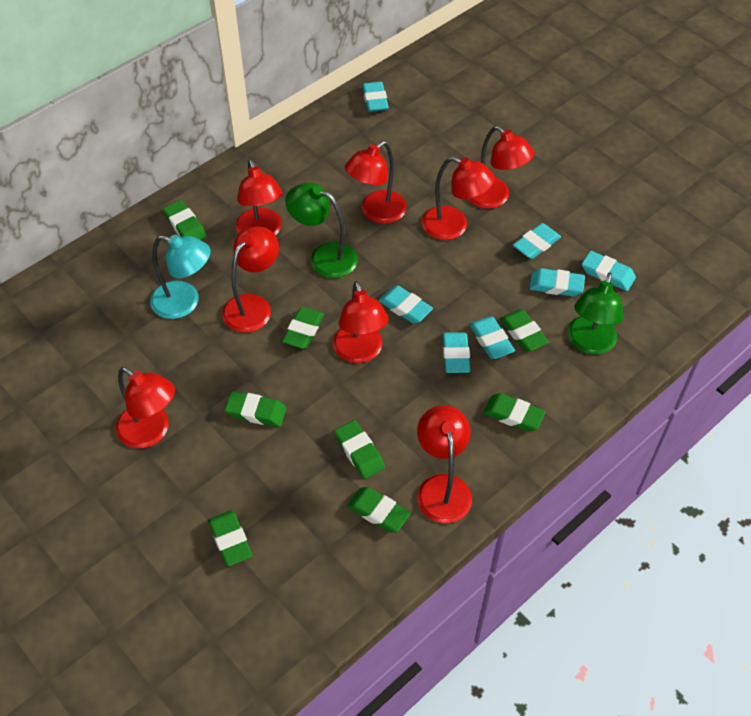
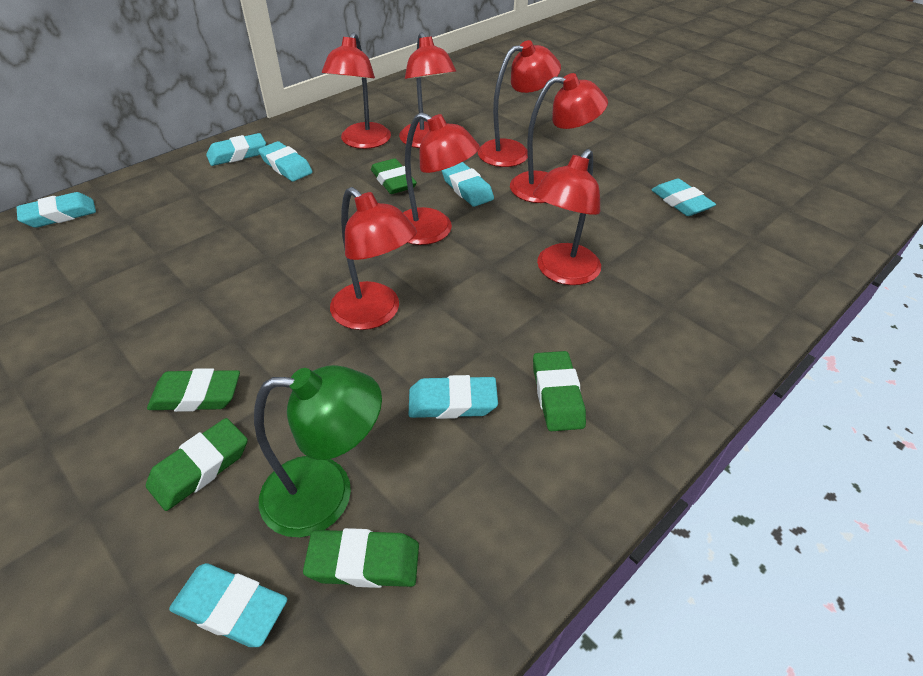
green eraser: [163,200,206,240] [208,510,252,566] [225,391,287,427] [282,307,324,349] [334,420,385,479] [347,487,411,533] [483,393,545,432] [500,310,549,351] = 8 -> [146,418,248,511] [147,368,240,412] [303,528,419,588] [371,158,417,194] [533,351,586,431] = 5
green lamp: [285,183,358,278] [567,272,624,355] = 2 -> [254,365,382,537] = 1
red lamp: [116,367,175,448] [222,227,279,333] [236,159,282,236] [333,281,389,363] [345,141,407,224] [417,405,472,523] [422,157,495,240] [468,126,534,209] = 8 -> [322,32,391,149] [330,187,417,330] [399,32,456,148] [403,112,480,245] [478,40,561,167] [510,73,608,203] [533,149,601,285] = 7
turquoise lamp: [150,235,211,319] = 1 -> none = 0

